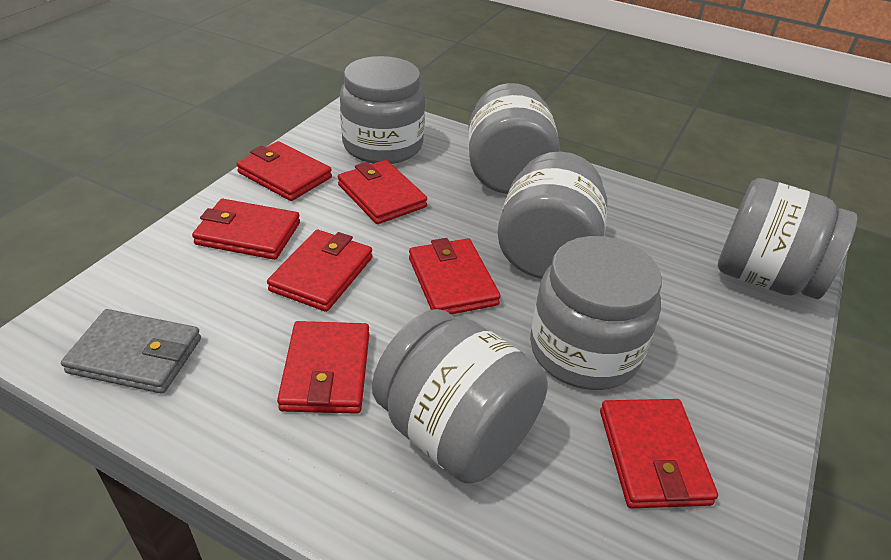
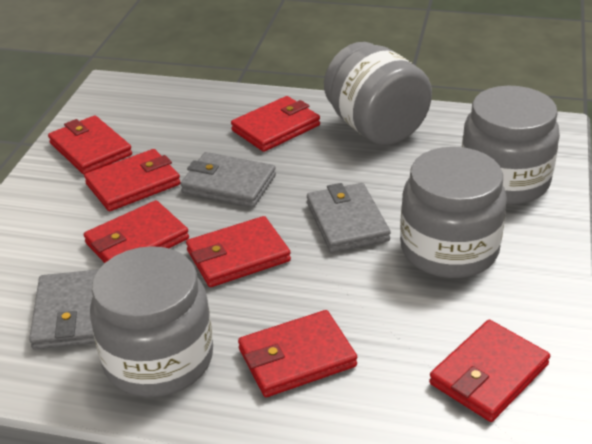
grey jar: [340,56,425,164] [372,309,548,484] [468,83,560,194] [497,151,607,279] [530,236,662,390] [718,178,857,299] = 6 -> [90,246,213,397] [324,42,432,145] [400,147,507,278] [462,86,560,205] = 4
grey wallet: [61,309,201,394] = 1 -> [29,269,99,349] [180,152,276,207] [307,183,391,253] = 3

